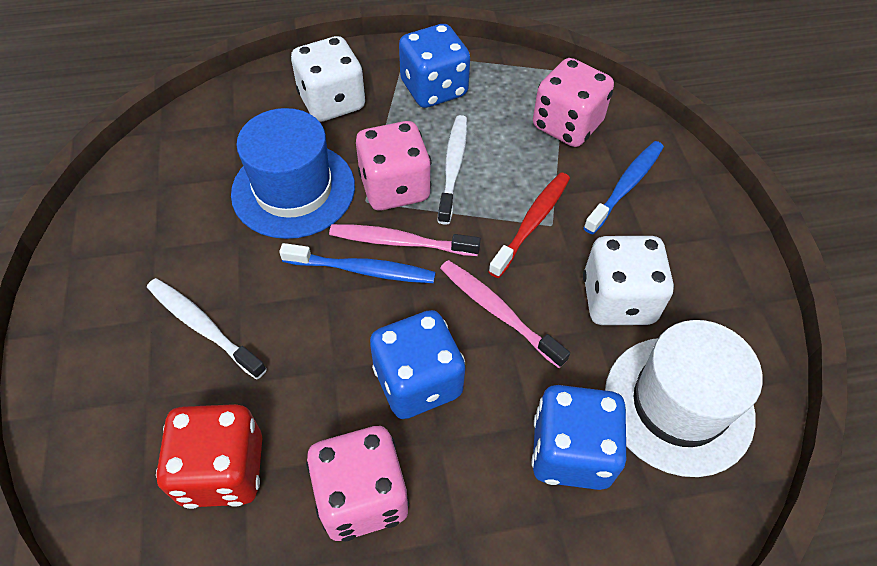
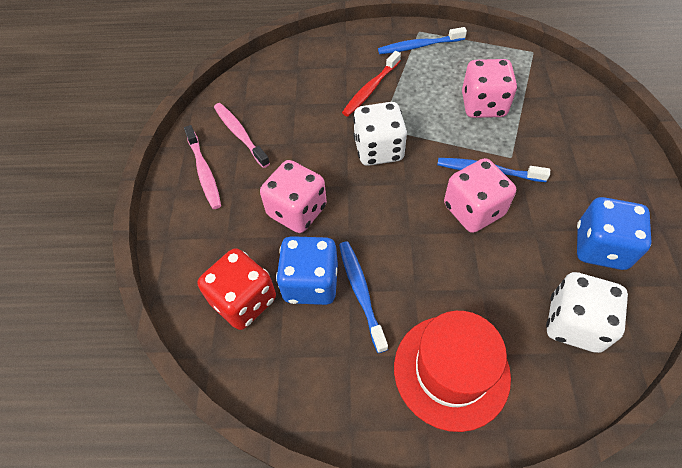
blue dice: [370,310,465,419] [399,24,470,108] [531,385,627,490] = 3 -> [276,236,338,305] [577,197,651,270] = 2
blue hat: [231,108,355,239] = 1 -> none = 0
blue toothbrush: [279,243,436,283] [583,141,664,235] = 2 -> [339,241,388,353] [378,27,467,54] [437,158,550,182] = 3
red hat: none = 0 -> [394,311,511,432] = 1
white hat: [605,320,763,477] = 1 -> none = 0
white toothbrush: [147,278,267,379] [437,115,467,225] = 2 -> none = 0

